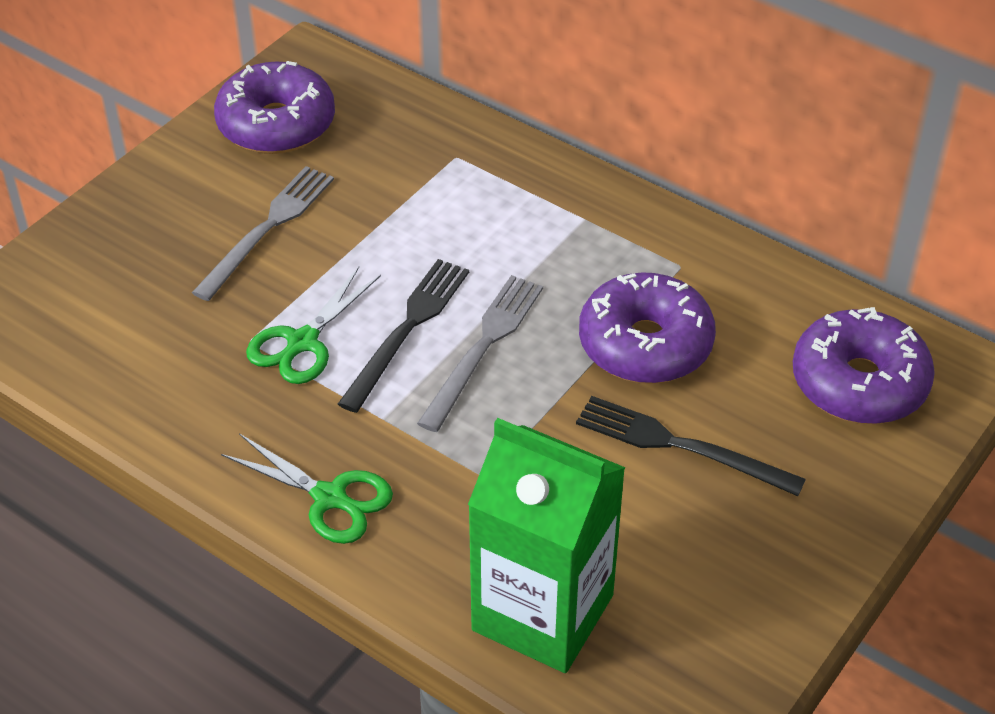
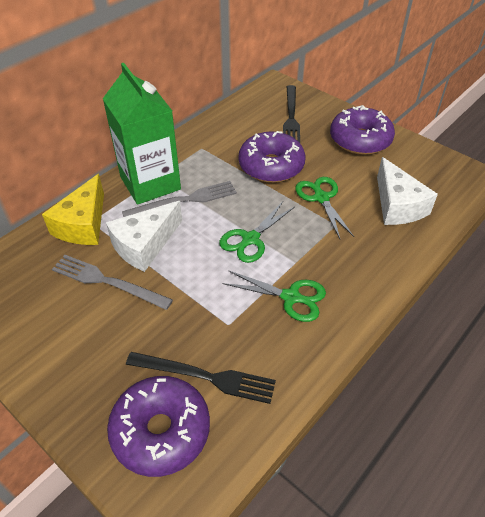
green scissors: [221,433,393,544] [246,267,381,384] = 2 -> [219,202,295,263] [222,270,326,322] [295,177,354,239] = 3
white cheese: none = 0 -> [106,201,182,272] [377,157,438,225] = 2
yellow cheese: none = 0 -> [42,174,104,245] = 1

